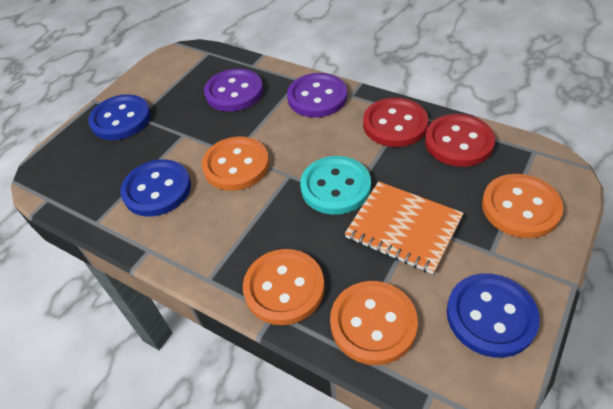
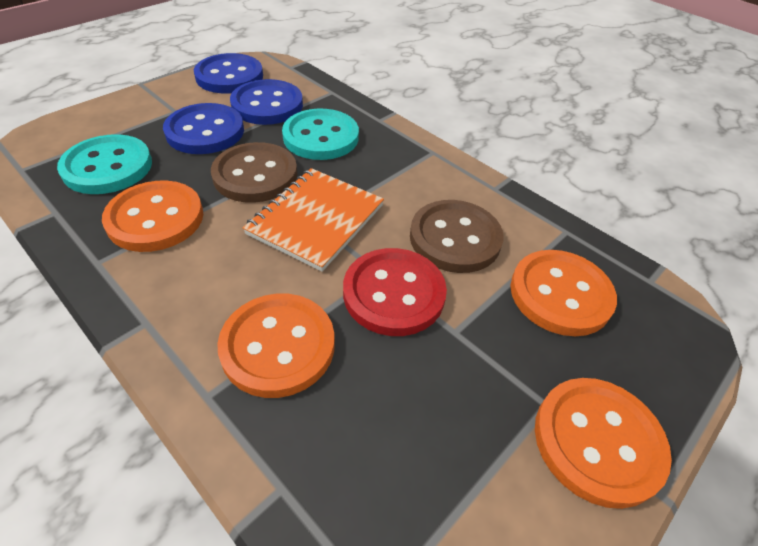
brown button: none = 0 -> [211,142,297,203] [410,200,504,273] = 2
purple button: [204,68,263,112] [287,73,347,118] = 2 -> none = 0
red button: [363,98,428,147] [425,114,495,167] = 2 -> [343,248,447,336] = 1
turquoise button: [300,156,371,215] = 1 -> [57,134,152,194] [282,108,359,160] = 2

